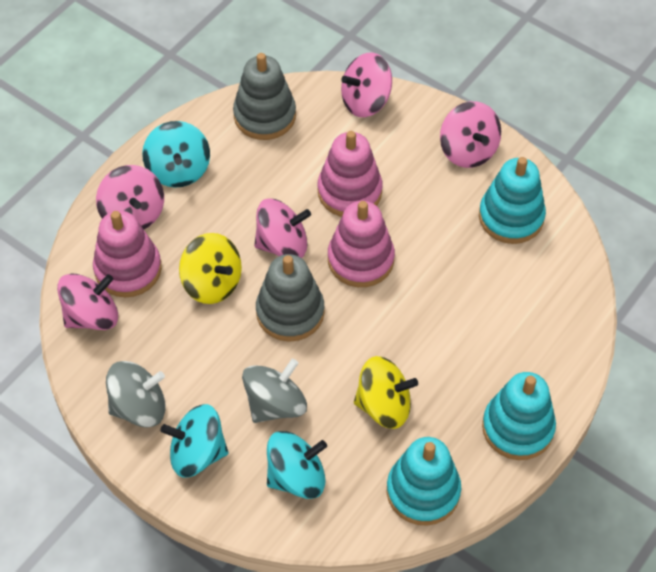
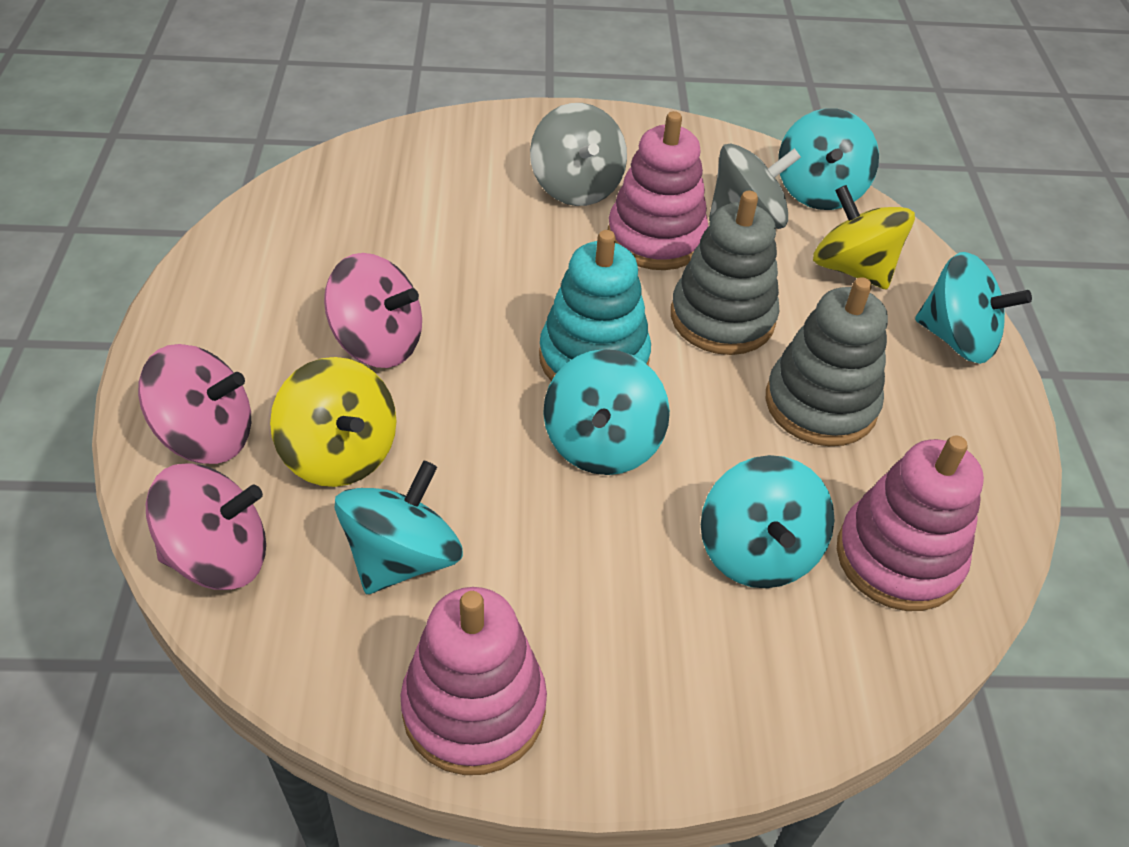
pink spinning top: [57,273,118,330] [96,165,164,230] [254,199,311,258] [341,53,392,117] [440,101,501,168] = 5 -> [138,344,251,464] [146,463,266,590] [324,253,422,368] = 3
turquoise spinning top: [142,121,210,187] [161,404,229,478] [267,431,327,499] = 3 -> [335,461,463,594] [543,349,670,475] [701,455,835,588] [778,108,879,210] [915,252,1032,364] = 5
turquoise stacking toy: [387,437,461,526] [479,157,546,244] [482,372,556,460] = 3 -> [539,230,651,381] = 1

